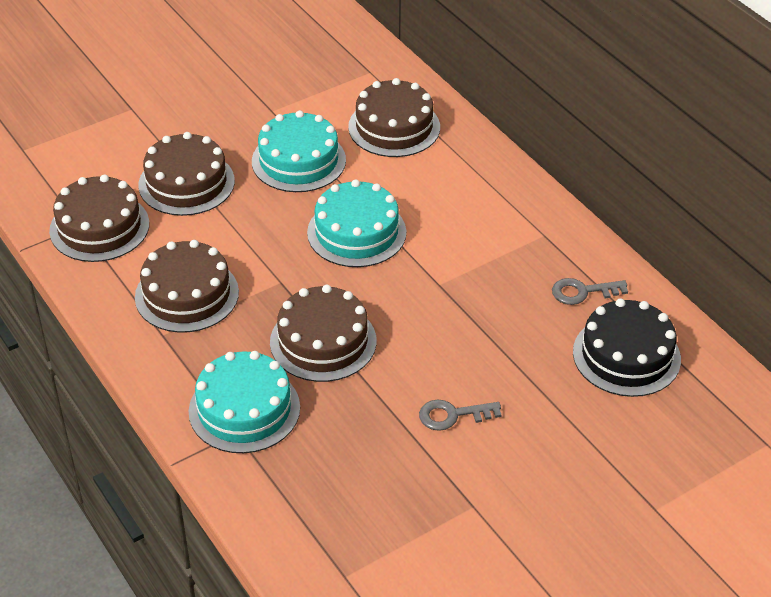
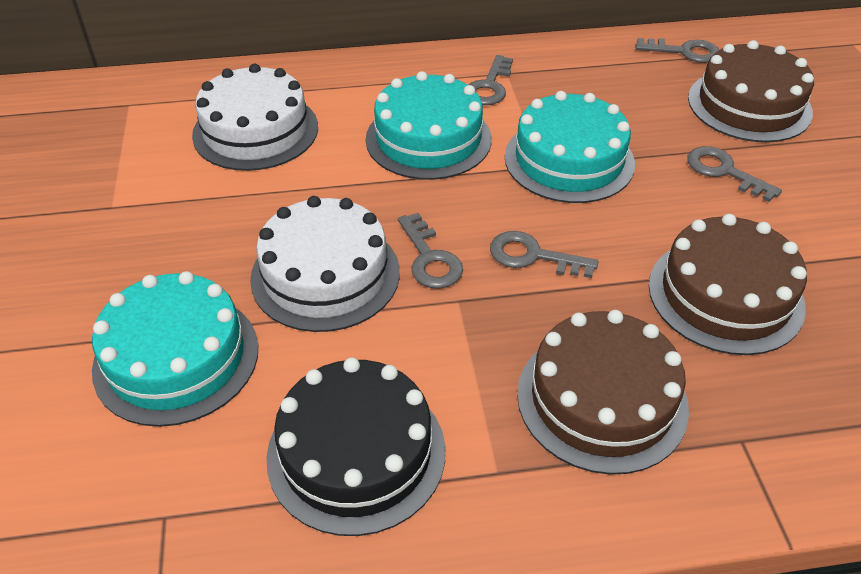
brown cake: [49,175,149,262] [135,240,239,333] [138,132,235,216] [270,285,376,382] [348,78,440,157] = 5 -> [517,310,689,475] [649,214,807,355] [688,40,814,142] = 3
grey key: [419,400,501,431] [552,278,628,305] = 2 -> [398,213,463,289] [469,55,513,105] [490,231,598,278] [635,38,719,63] [687,146,782,202] = 5
white cake: none = 0 -> [192,64,318,171] [250,196,400,332] = 2

